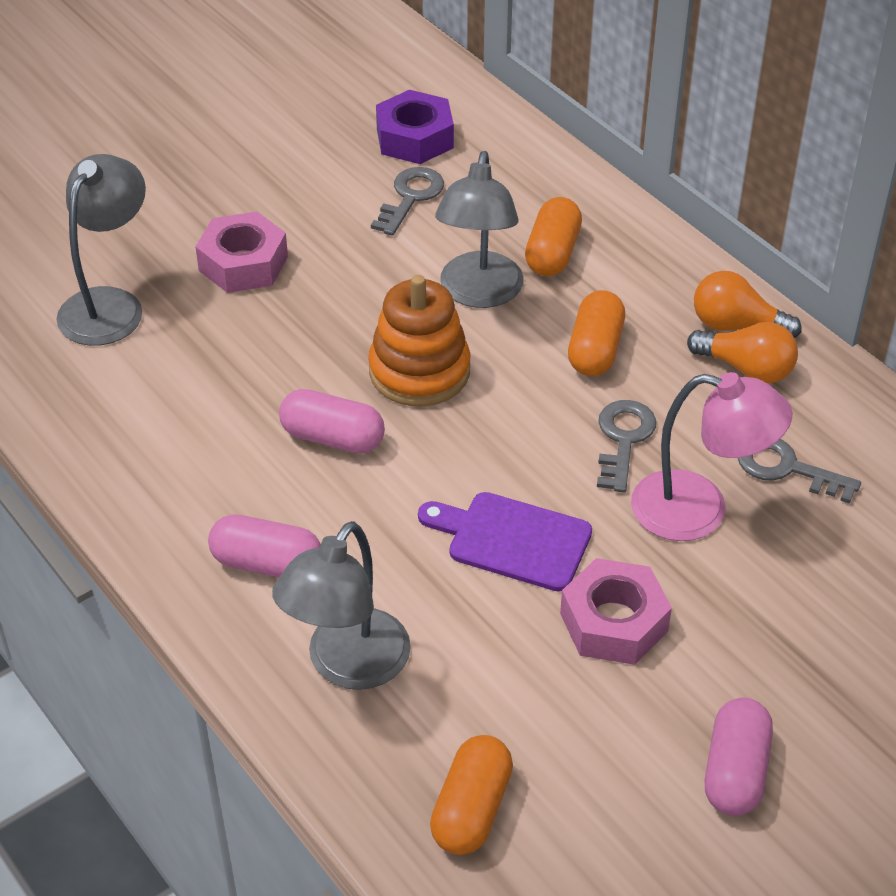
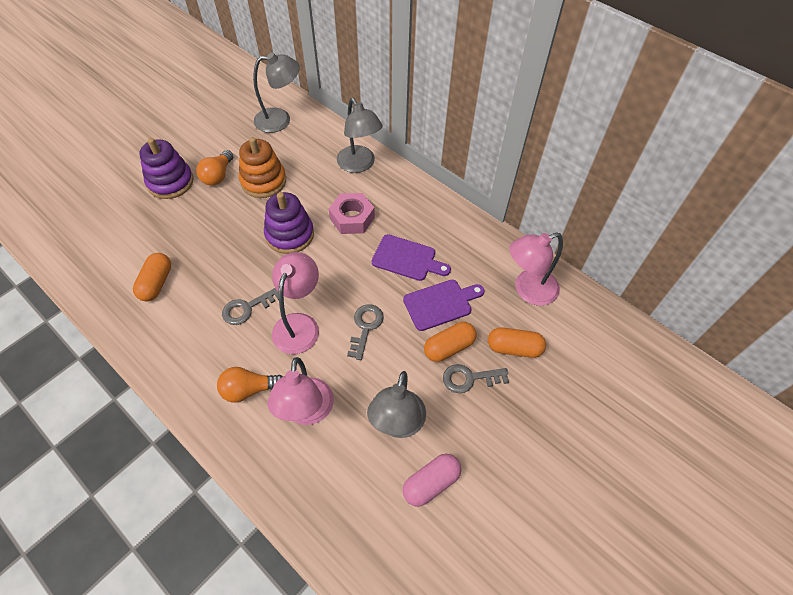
pink capsule: [208,514,321,578] [279,389,385,453] [705,697,773,816] = 3 -> [402,454,461,507] = 1
pink lamp: [631,372,792,541] = 1 -> [268,357,334,425] [272,252,319,354] [509,233,563,306] = 3
pink nut: [196,211,288,293] [560,558,672,665] = 2 -> [329,193,375,234] = 1
purple cutting board: [418,492,592,592] = 1 -> [372,234,451,281] [403,280,485,331] = 2
purple nut: [376,90,454,164] = 1 -> none = 0
purple stacking toy: none = 0 -> [139,138,194,199] [264,192,314,254] = 2

